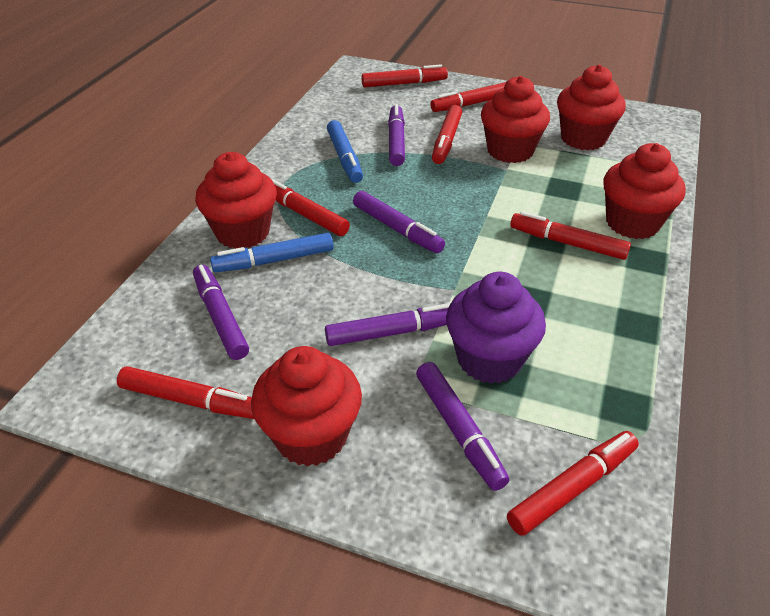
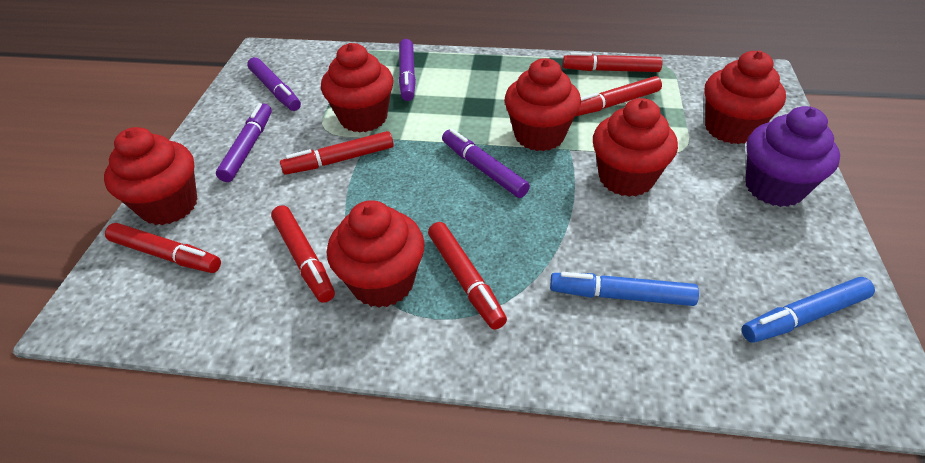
purple marker: [193,265,249,360] [325,303,450,346] [353,191,445,253] [388,104,405,166] [416,362,509,491] = 5 -> [216,103,272,182] [247,57,301,111] [399,39,416,101] [442,129,530,198] = 4
red cupcake: [195,152,277,249] [251,346,362,467] [481,76,550,163] [557,65,626,150] [604,143,686,239] = 5 -> [104,127,197,225] [321,43,394,133] [327,200,425,308] [504,58,581,151] [593,98,678,197] [705,50,786,144] = 6
red marker: [117,366,254,419] [270,178,350,236] [362,64,448,88] [430,82,506,112] [432,105,462,164] [507,431,639,536] [510,211,631,260] = 7 -> [105,223,221,273] [271,205,335,303] [280,131,394,175] [428,222,507,330] [563,52,663,72] [576,76,662,116] = 6

